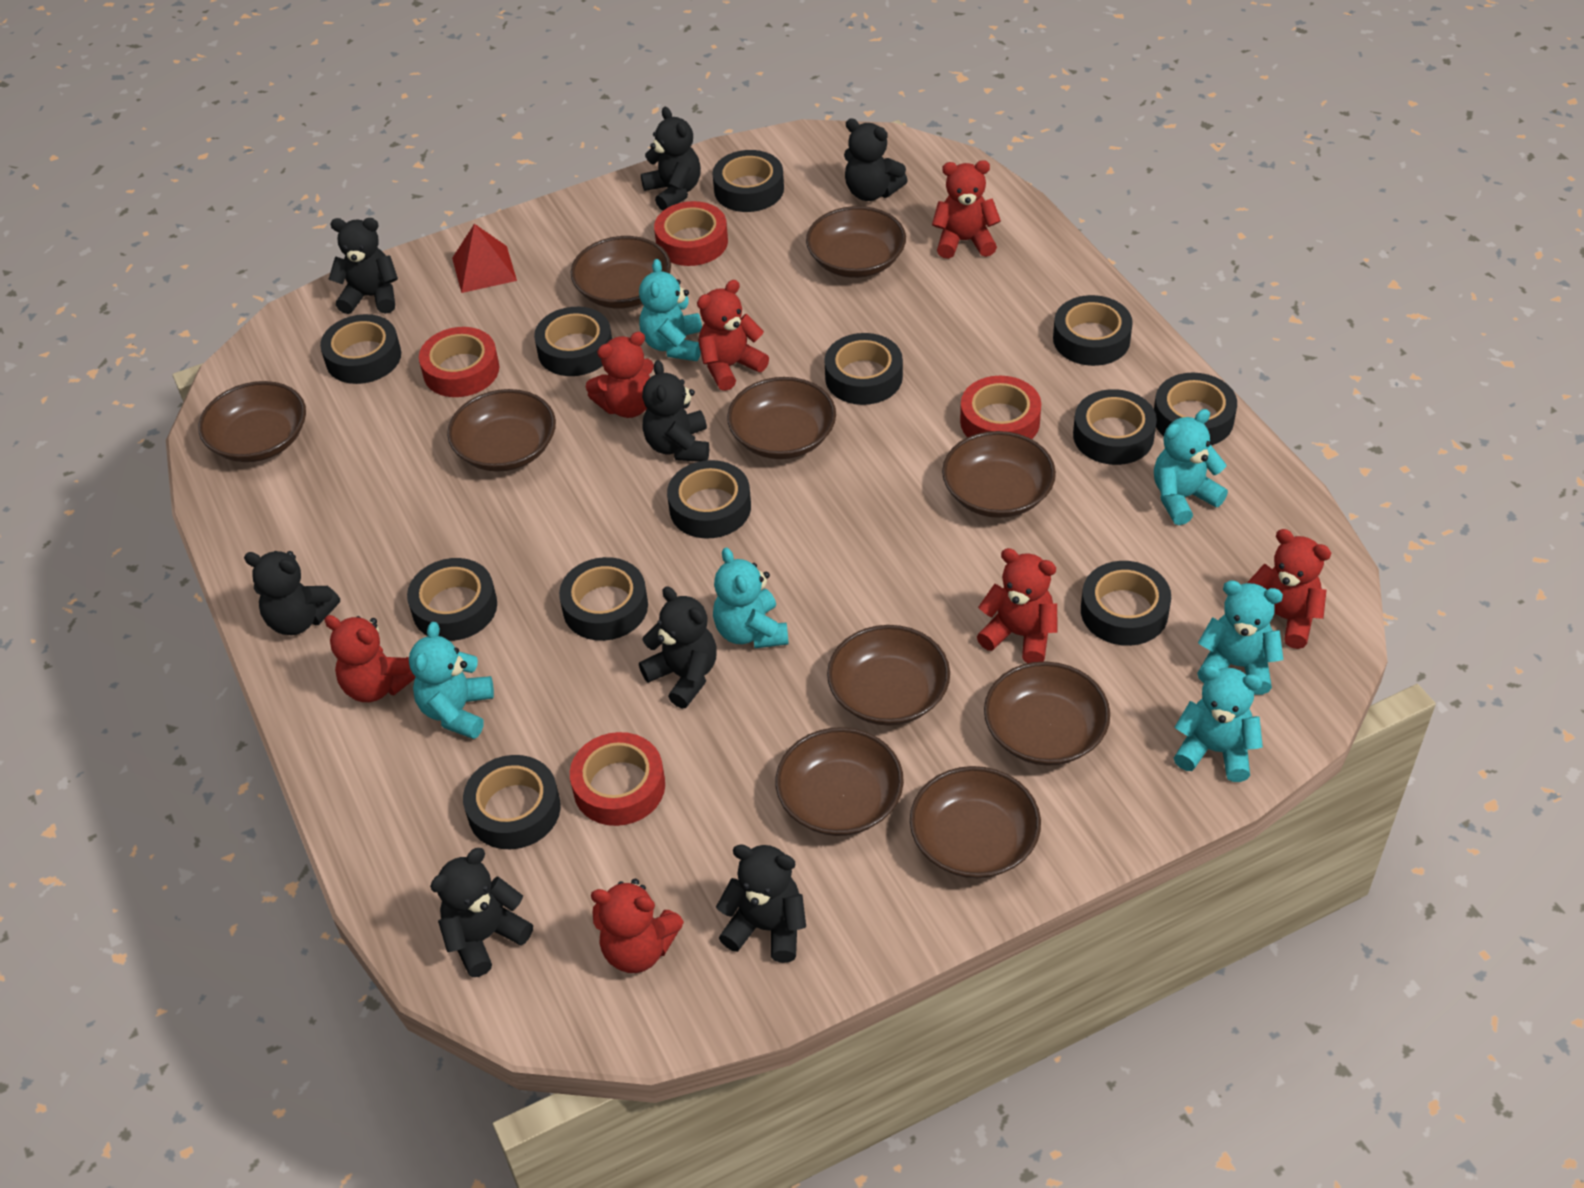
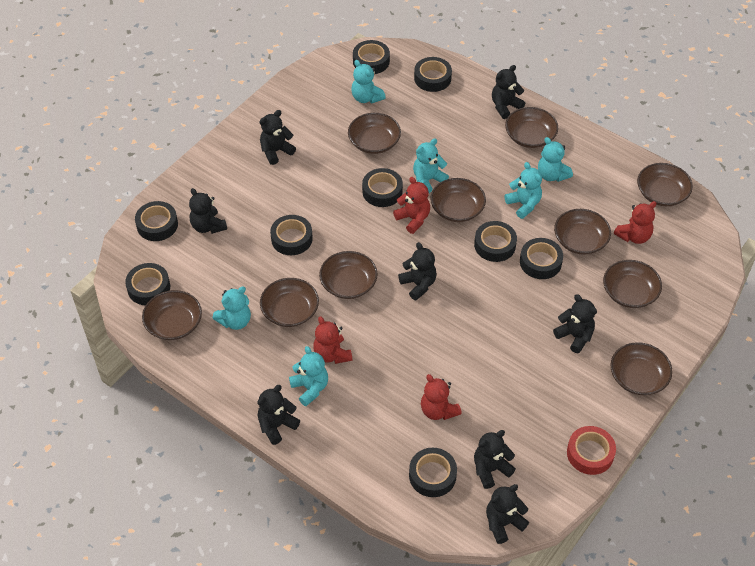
black tape: [320,314,401,384] [407,558,497,641] [463,755,561,849] [534,307,612,376] [559,557,648,641] [667,460,751,538] [712,150,784,212] [824,333,903,405] [1053,295,1133,366] [1073,389,1157,465] [1081,561,1171,646] [1154,373,1237,445] = 12 -> [125,263,170,305] [135,201,178,241] [270,215,313,255] [353,40,390,74] [362,168,403,207] [409,448,457,497] [414,57,452,92] [474,221,517,262] [520,238,563,279] = 9
red pyramid: [452,224,517,293] = 1 -> none = 0
red tape: [419,327,499,397] [570,732,665,826] [654,201,728,266] [960,376,1041,439] = 4 -> [567,426,616,475] = 1
red teddy bear: [324,615,415,702] [586,332,654,418] [591,879,684,973] [697,280,769,391] [932,160,1001,259] [977,548,1057,663] [1247,529,1331,649] = 7 -> [313,316,352,364] [393,177,430,234] [421,374,462,420] [614,201,656,244] = 4

